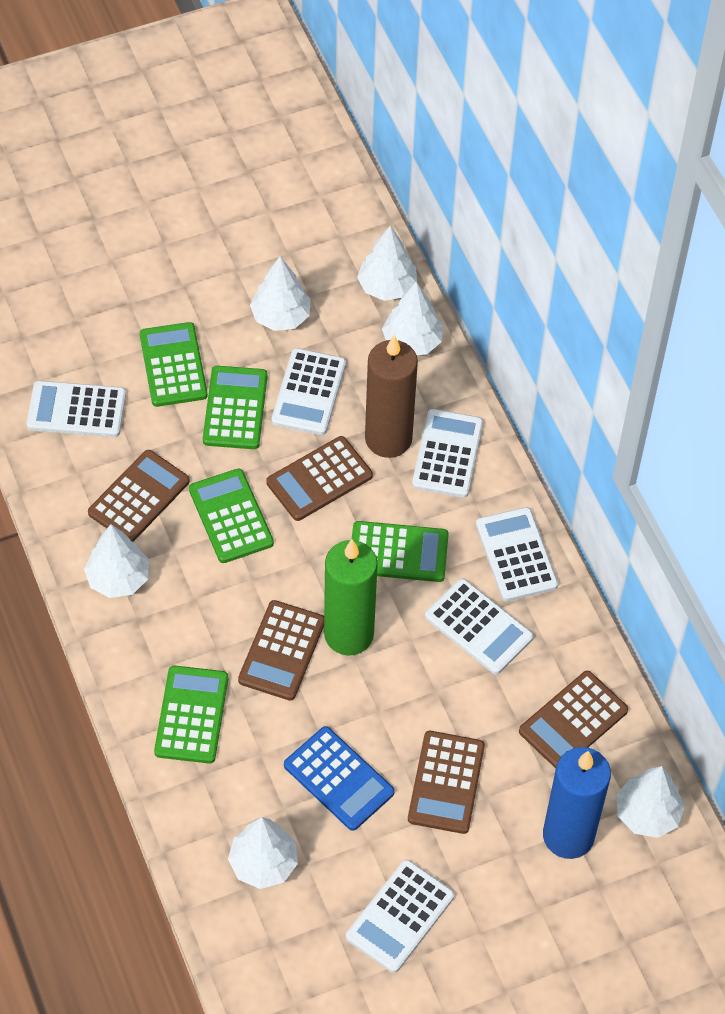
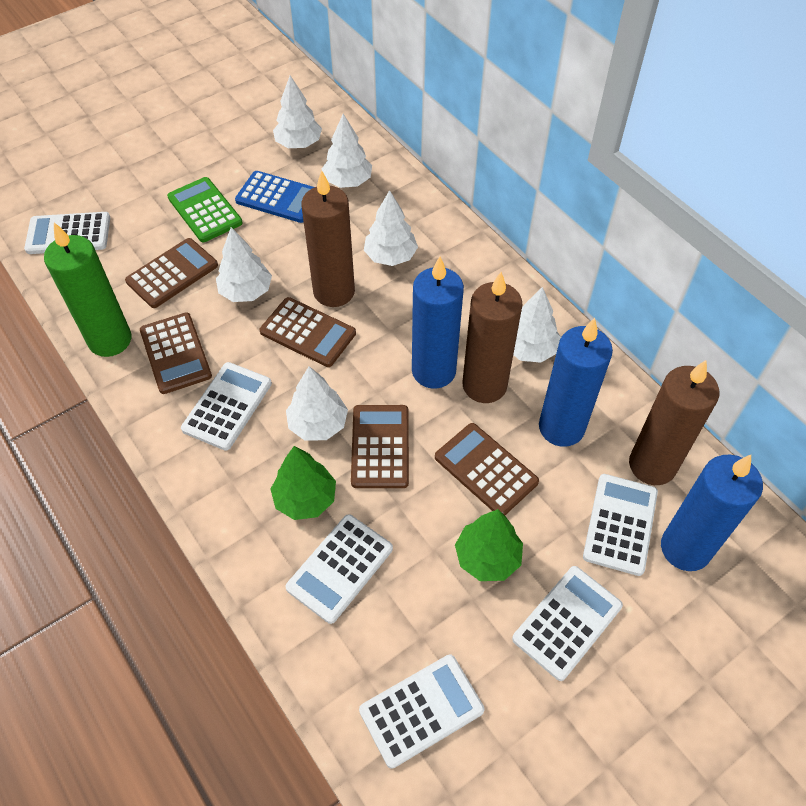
blue candle: [543,747,611,859] = 1 -> [412,256,464,389] [539,318,613,447] [661,455,763,571] = 3
brown candle: [365,335,418,458] = 1 -> [301,170,355,307] [462,272,522,403] [629,360,719,485] = 3
green calculator: [140,322,208,407] [154,666,228,763] [189,468,274,563] [203,366,268,449] [351,521,449,582] = 5 -> [167,177,243,242] = 1
green tree: none = 0 -> [271,446,336,520] [455,509,523,581] = 2

